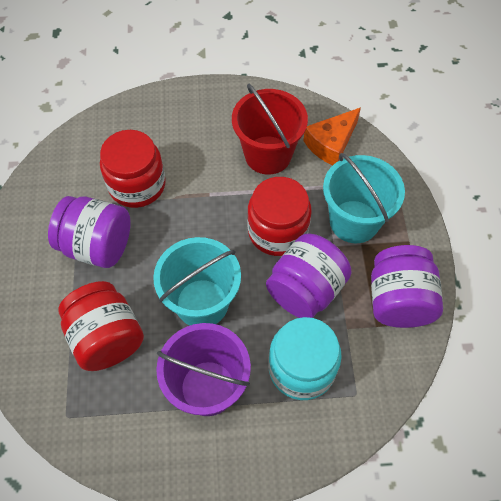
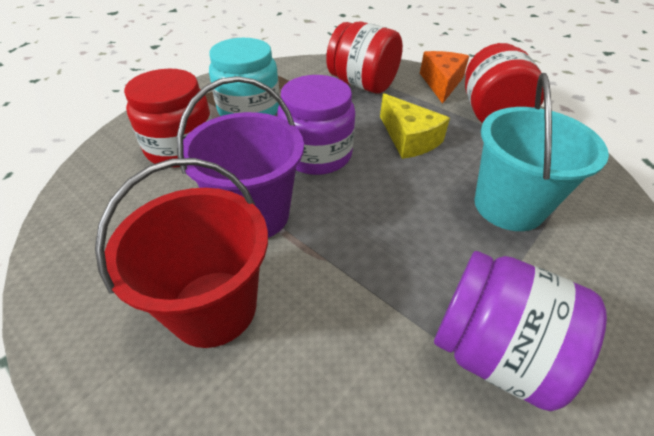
purple jar: [48,196,131,268] [266,234,352,318] [371,245,443,328] = 3 -> [278,75,355,175] [434,251,607,411] = 2
turquoise bucket: [153,237,241,326] [323,153,405,243] = 2 -> [475,73,609,231] = 1
yellow cheese: none = 0 -> [380,93,450,159] = 1

